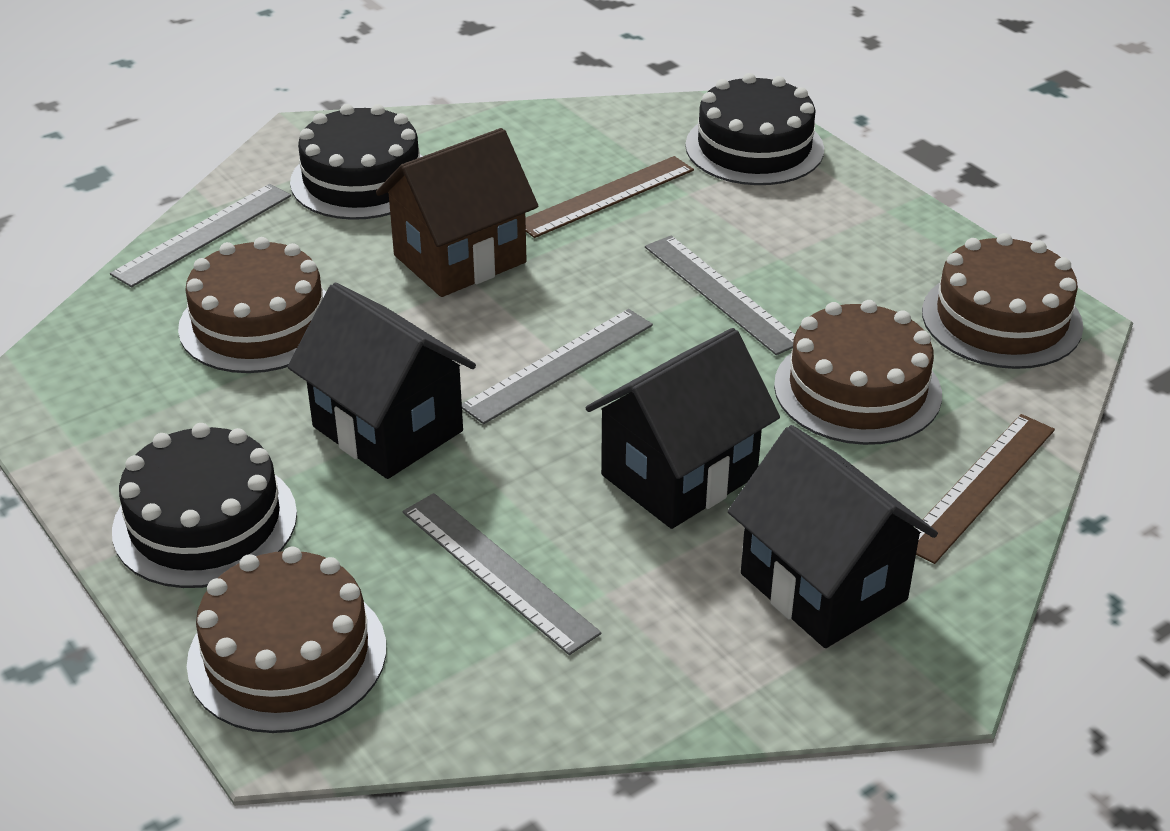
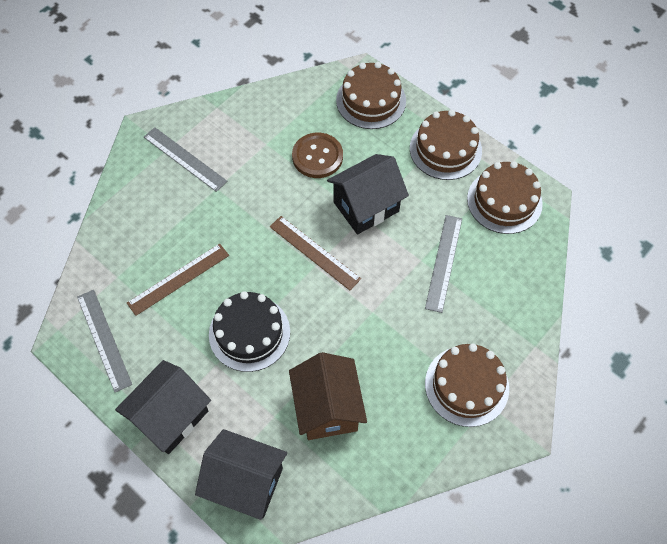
black cake: [112,423,297,588] [290,104,423,220] [685,73,824,185] = 3 -> [209,291,290,372] = 1
brown button: none = 0 -> [292,133,343,178] = 1
grey ruler: [110,184,291,287] [402,493,601,655] [462,309,653,424] [645,235,795,355] = 4 -> [77,290,132,392] [144,127,227,192] [425,215,462,313] = 3

